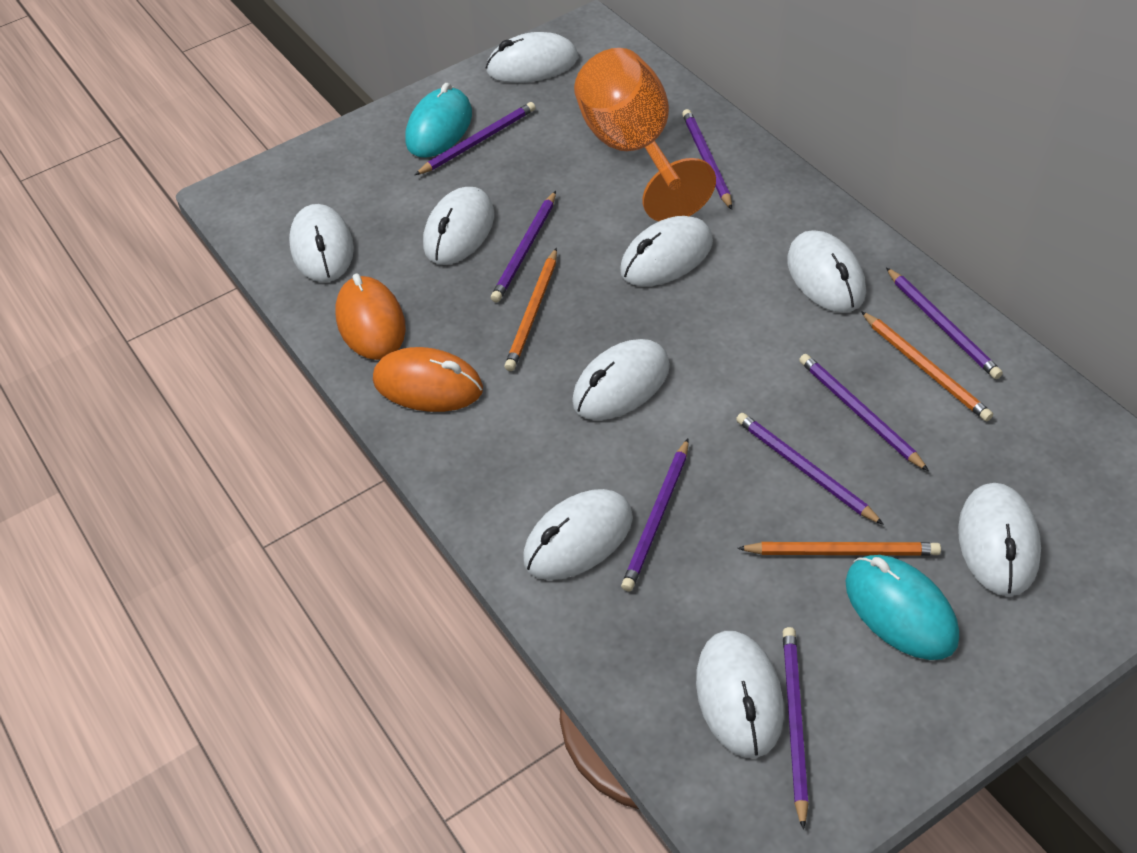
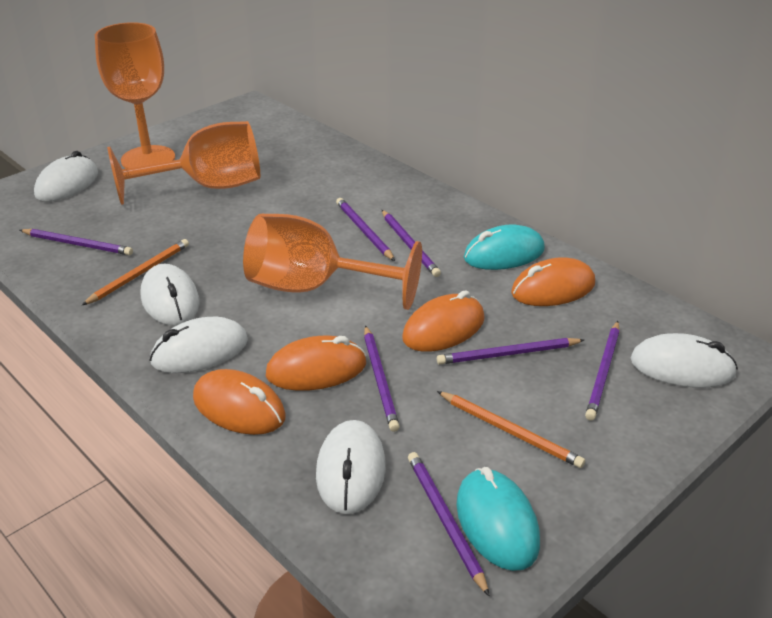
orange goblet: [574,48,716,221] = 1 -> [95,22,175,168] [107,121,260,205] [243,214,422,310] = 3
orange mouse: [335,274,406,360] [373,347,483,412] = 2 -> [193,369,286,435] [266,336,367,391] [402,290,485,352] [511,257,595,306] = 4
orange pencil: [505,248,557,371] [737,542,941,555] [861,311,993,421] = 3 -> [82,239,189,305] [437,391,585,468] = 2
purple pencil: [415,102,536,175] [491,191,556,302] [621,438,689,592] [682,109,732,210] [736,413,884,525] [783,627,809,830] [799,354,929,471] [886,267,1003,379] = 8 -> [20,229,133,255] [336,198,395,261] [364,325,400,432] [382,210,441,277] [408,452,490,597] [437,338,584,365] [585,321,620,420] = 7
white mouse: [289,204,354,282] [423,187,494,265] [486,32,578,83] [523,489,633,580] [572,339,670,420] [620,216,713,286] [696,631,784,758] [787,230,866,313] [958,483,1041,596] = 9 -> [34,151,98,202] [141,264,200,326] [150,317,248,373] [316,420,386,514] [631,333,738,388] = 5

